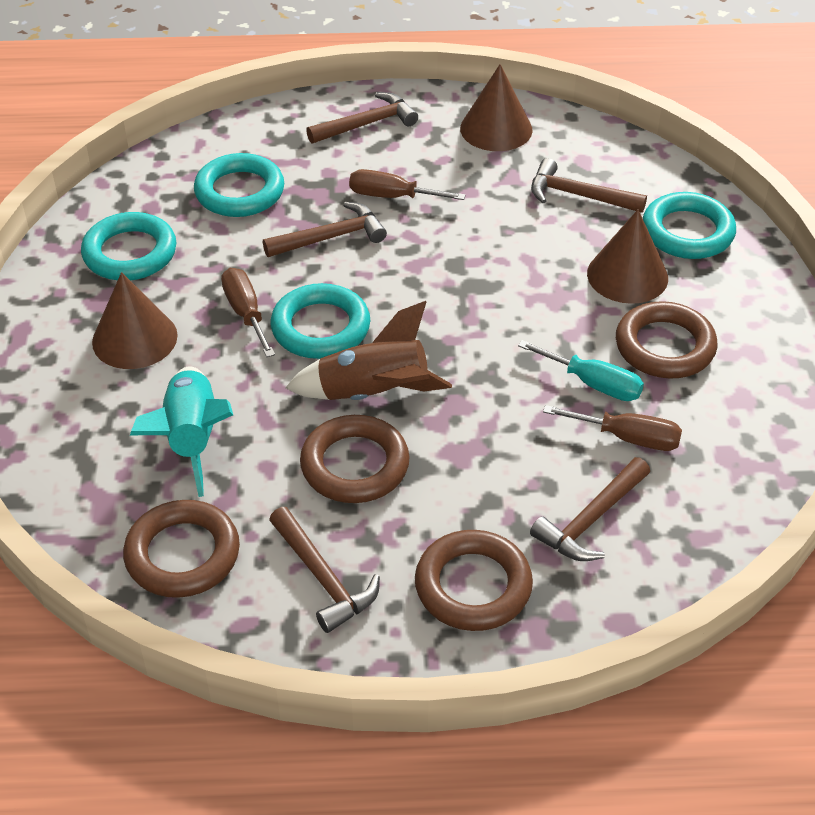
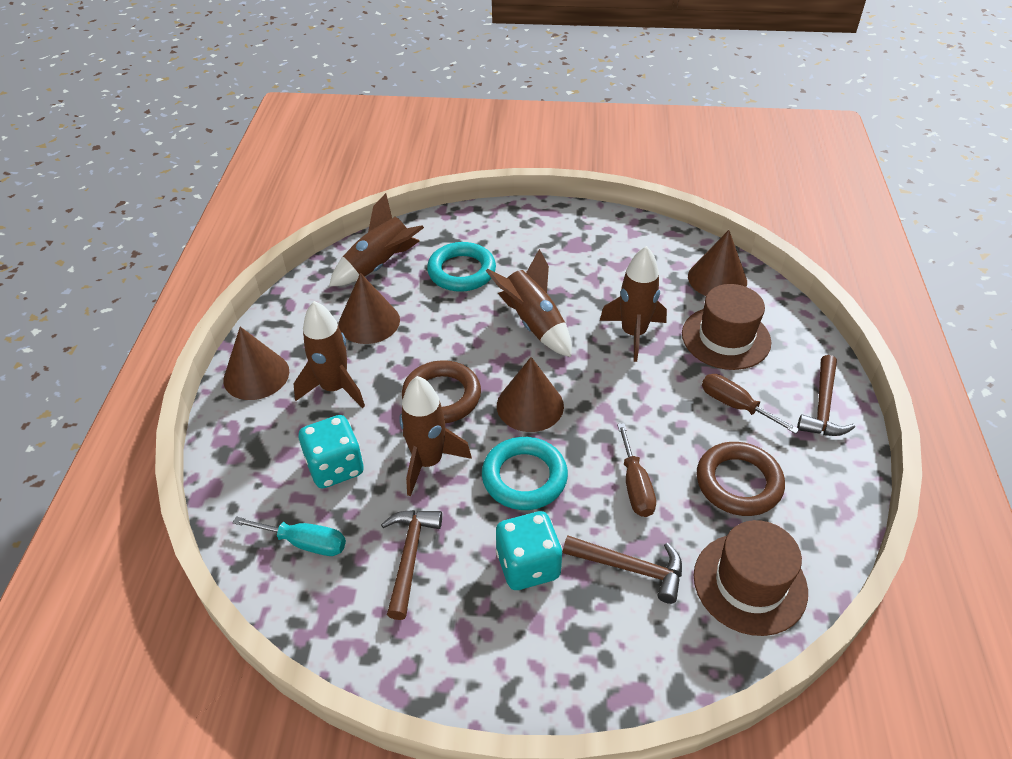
brown cone: [92,272,178,369] [460,64,533,151] [587,210,668,304] = 3 -> [223,327,289,400] [339,273,400,344] [497,357,564,432] [688,230,747,296] = 4
brown hammer: [263,202,387,257] [269,507,380,633] [306,92,418,143] [530,457,650,561] [531,158,647,213] = 5 -> [381,510,442,620] [563,536,682,604] [797,355,855,436] = 3
brown hat: none = 0 -> [682,284,771,370] [694,520,808,636] = 2
brown ring: [123,500,240,598] [300,415,410,503] [415,530,533,631] [616,301,717,379] = 4 -> [402,360,481,423] [697,442,785,516] = 2
brown rocket: [286,301,452,400] = 1 -> [294,301,365,408] [329,193,424,286] [399,376,472,496] [486,249,572,357] [600,246,667,362] = 5
brown screwdriver: [221,268,275,357] [349,169,466,200] [543,405,682,451] = 3 -> [617,423,656,517] [702,374,799,434] = 2
turquoise dice: none = 0 -> [299,415,364,488] [496,511,563,590] = 2
turquoise ring: [81,212,176,280] [194,153,284,217] [270,283,370,359] [643,192,736,259] = 4 -> [427,242,496,292] [482,437,568,510] = 2
turquoise rocket: [130,366,233,497] = 1 -> none = 0

